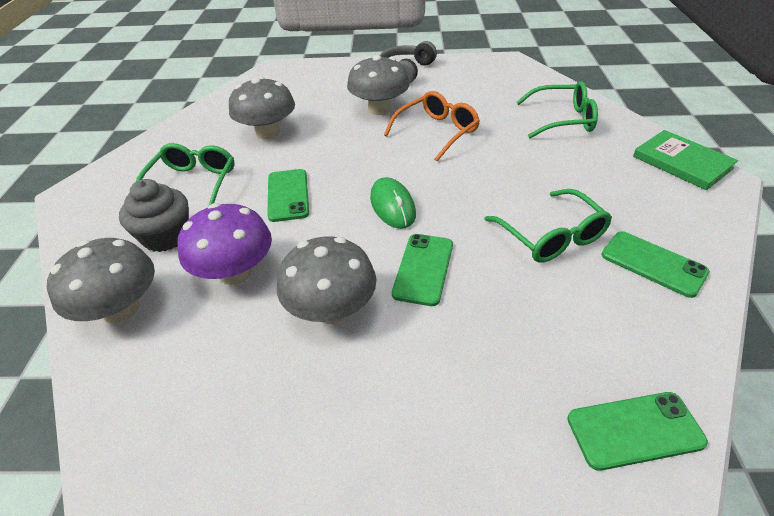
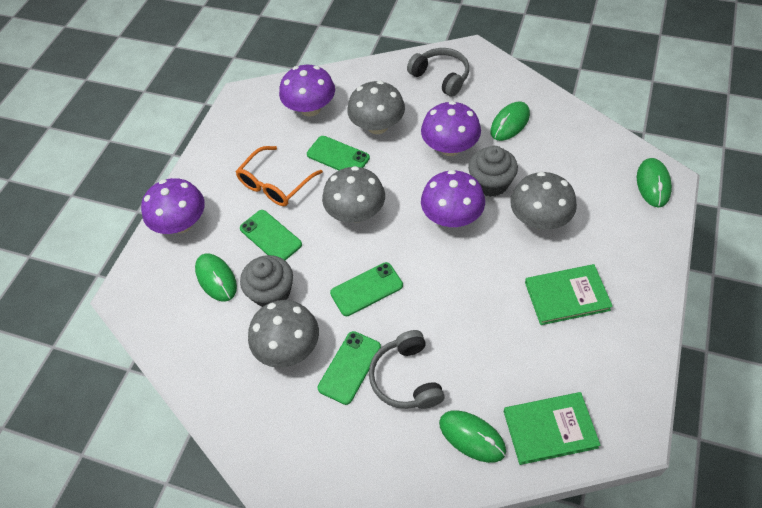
green book: [633,130,738,190] = 1 -> [504,392,600,465] [525,264,613,325] = 2
green glasses: [136,143,235,207] [484,189,612,263] [516,81,598,138] = 3 -> none = 0
green mouse: [370,177,416,229] = 1 -> [195,254,237,301] [439,410,506,463] [490,102,530,141] [637,158,672,207] = 4
grey cupcake: [119,179,189,252] = 1 -> [240,255,293,307] [468,146,518,197] = 2
grey headphones: [380,41,437,83] = 1 -> [369,330,445,409] [407,48,469,97] = 2
purple mushroom: [177,203,272,285] = 1 -> [141,178,205,234] [279,65,335,116] [421,101,481,156] [421,170,485,227] = 4

